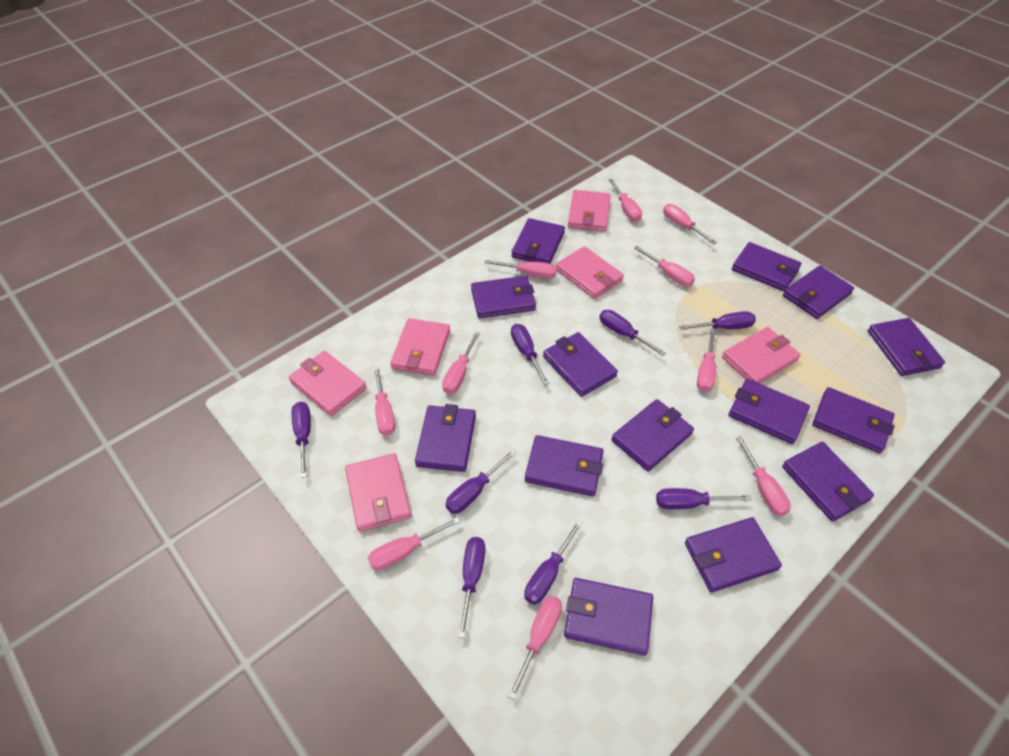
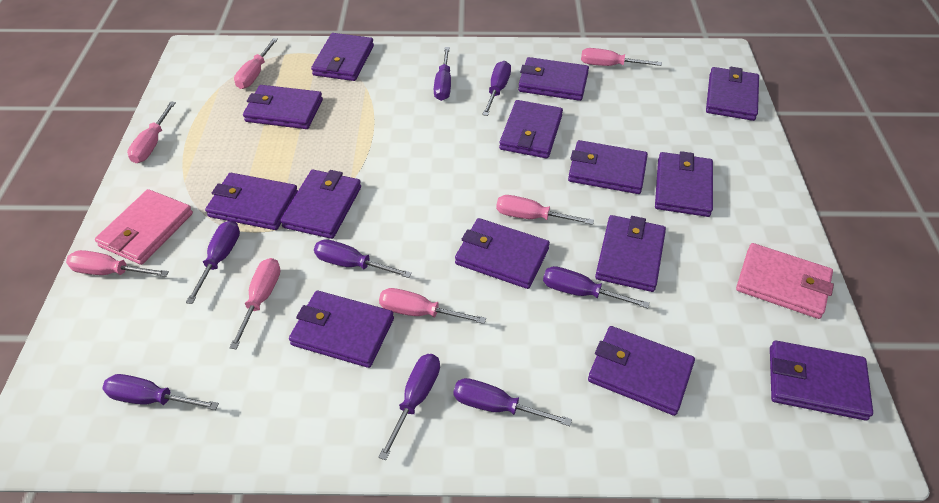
pink screwdriver: [368,517,461,570] [374,366,395,436] [442,331,480,394] [485,260,557,279] [508,596,562,700] [609,179,642,222] [634,246,695,287] [663,204,717,245] [697,329,716,392] [736,436,791,516] = 10 -> [66,250,169,277] [127,101,176,163] [229,258,281,349] [234,38,278,89] [379,288,486,324] [496,195,594,225] [581,48,662,66] = 7
pink wallet: [289,351,367,416] [345,453,411,532] [390,318,450,376] [556,246,624,299] [568,190,611,232] [722,327,801,384] = 6 -> [95,189,193,265] [736,243,834,319] = 2

